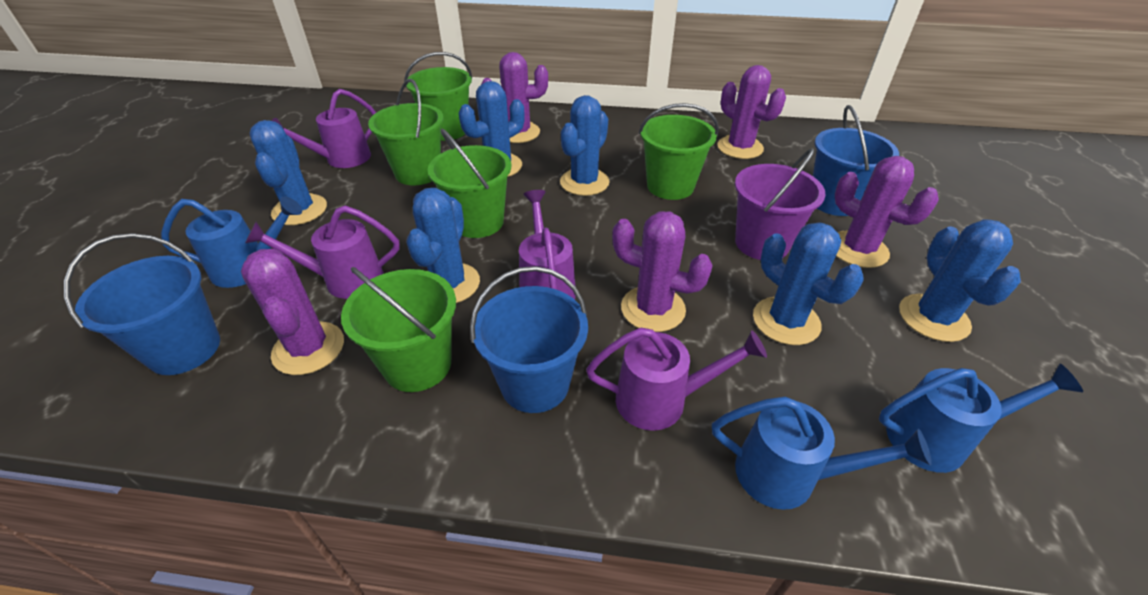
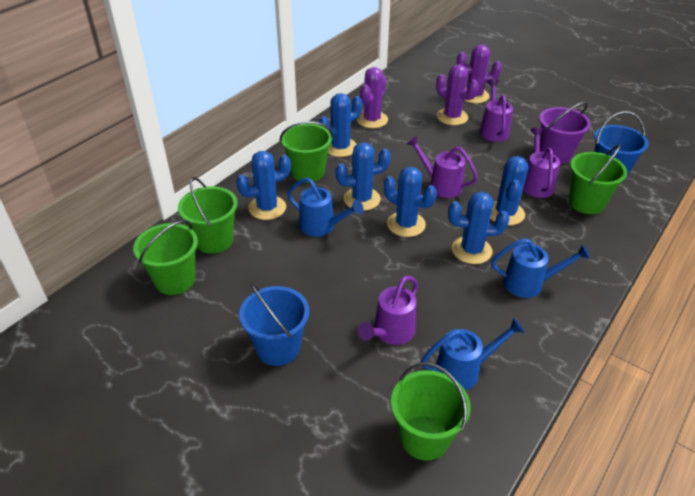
blue bucket: [64,233,220,375] [470,266,588,413] [813,105,899,216] = 3 -> [239,283,309,366] [594,111,649,183] = 2
purple cactus: [241,249,344,375] [481,52,548,143] [612,212,713,332] [717,65,786,159] [835,156,939,268] = 5 -> [356,67,388,128] [436,64,479,125] [457,44,502,103] = 3

